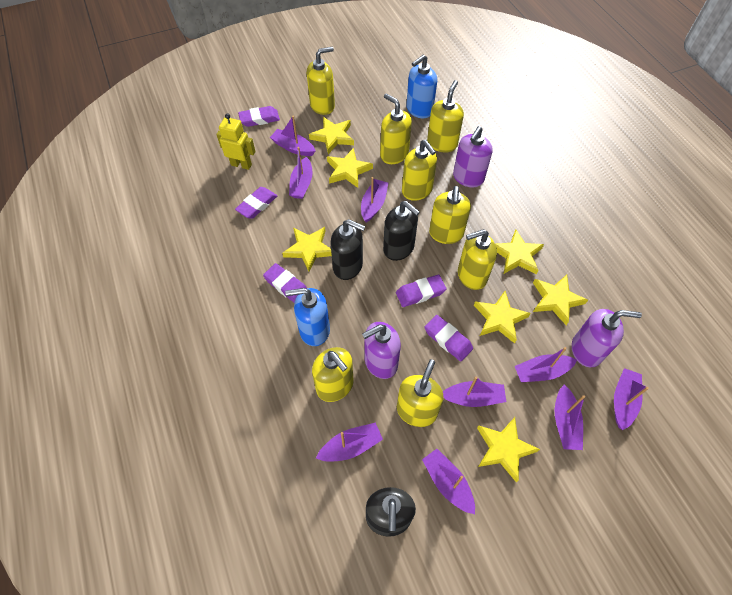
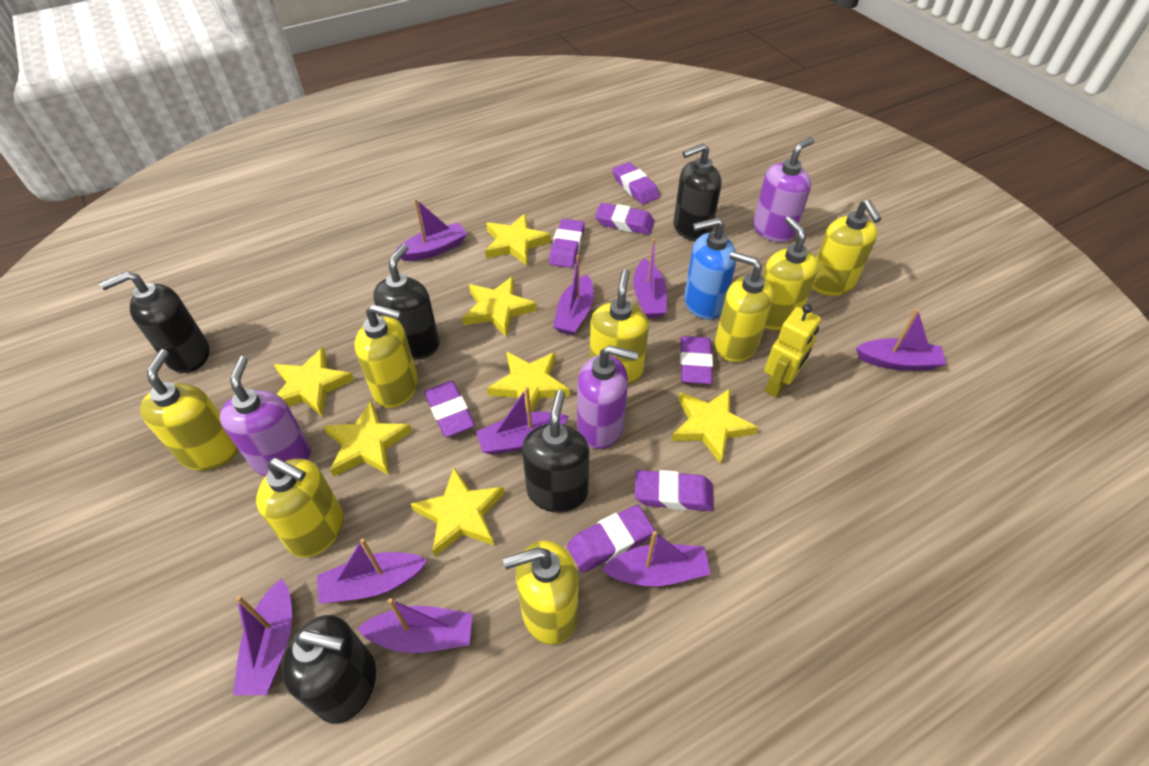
black soap dispenser: [330,219,365,280] [366,487,416,537] [383,201,420,261] = 3 -> [99,271,209,373] [282,615,376,724] [373,244,440,360] [522,390,589,513] [674,143,722,241] = 5
blue soap dispenser: [285,288,330,346] [406,55,437,118] = 2 -> [684,217,736,320] = 1
purple eraser: [235,187,277,219] [238,106,280,127] [263,263,307,302] [396,275,446,307] [424,315,473,361] = 5 -> [424,381,475,437] [549,219,585,268] [567,505,655,573] [595,203,655,235] [612,162,660,204] [635,470,714,511] [680,336,713,384] = 7

